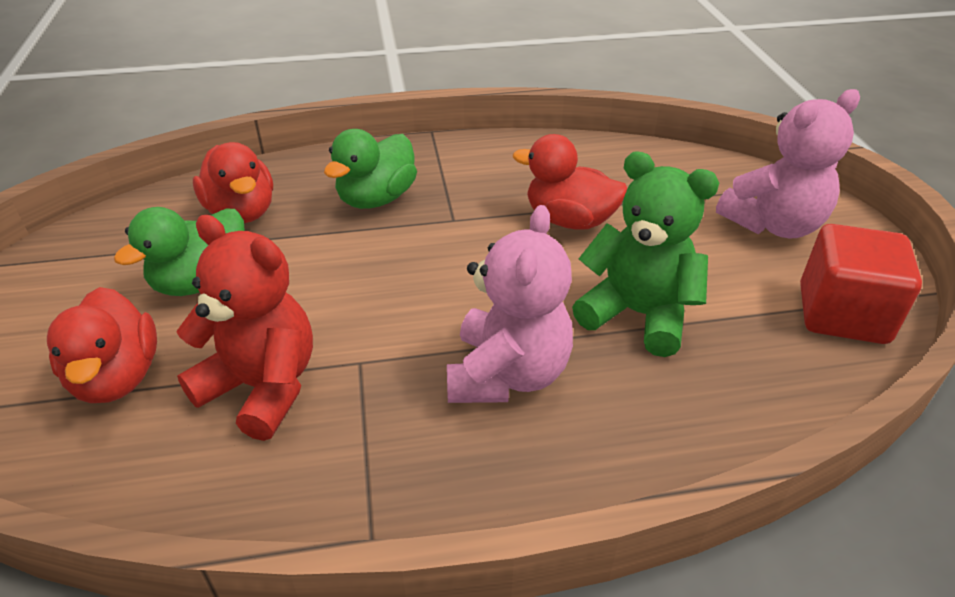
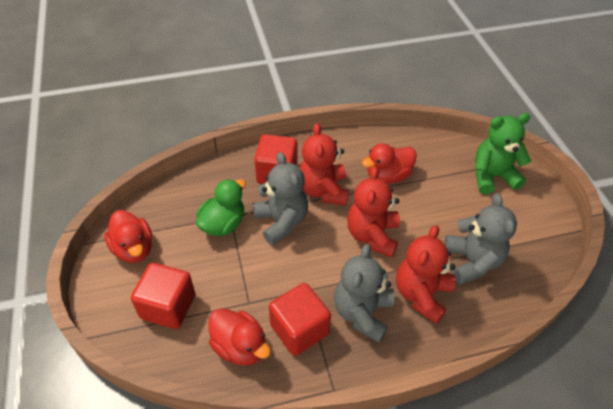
green duck: [114,207,245,296] [324,129,417,209] = 2 -> [196,179,246,236] = 1
grey teddy bear: none = 0 -> [252,152,308,245] [334,244,394,343] [444,193,517,285] = 3
pink teddy bear: [447,205,573,403] [716,89,860,238] = 2 -> none = 0
red cube: [800,224,922,344] = 1 -> [131,263,195,329] [254,134,297,184] [269,283,331,356] = 3
red teddy bear: [176,215,313,441] = 1 -> [299,123,349,206] [347,167,400,258] [396,225,455,324] = 3

